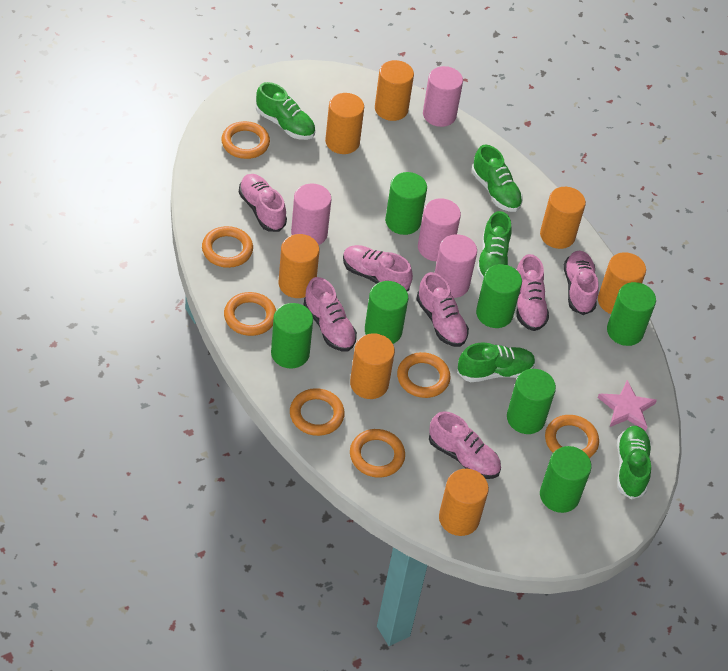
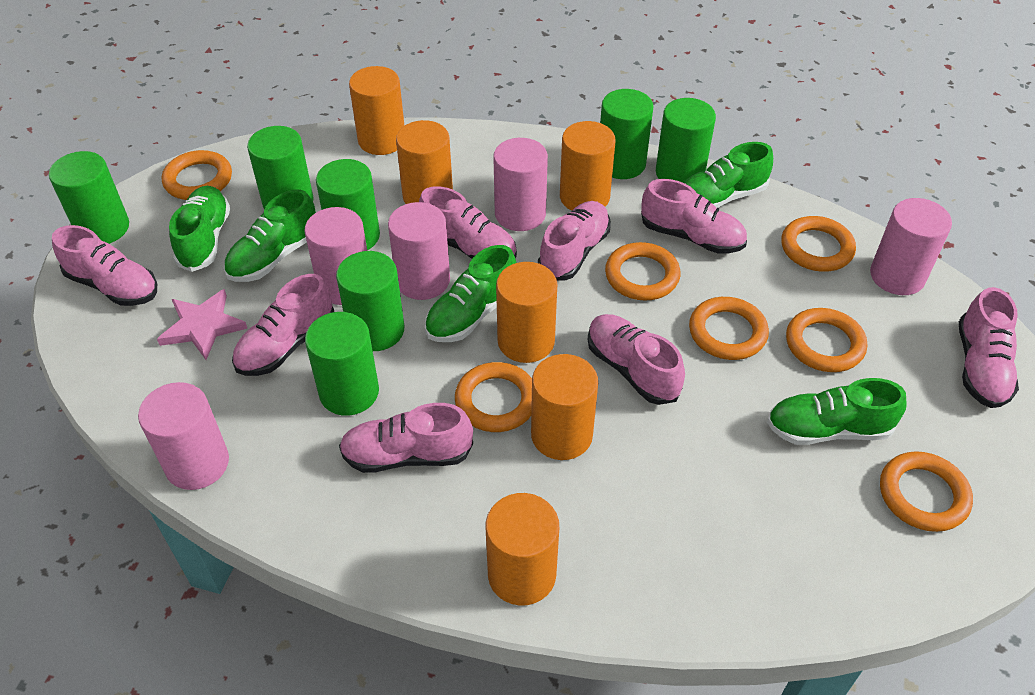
orange cylinder: [279,234,319,298] [325,93,364,154] [350,333,395,399] [375,60,414,121] [439,469,489,536] [540,187,586,249] [598,252,646,314] = 7 -> [349,66,405,155] [396,120,453,204] [486,493,559,606] [496,262,557,363] [531,354,598,460] [560,121,616,211] = 6
pink cylinder: [291,184,331,245] [418,198,461,261] [423,66,463,127] [435,234,477,298] = 4 -> [138,382,229,490] [304,207,367,305] [388,202,450,300] [493,138,548,231] [870,198,952,295] = 5
pink shoe: [239,174,287,232] [304,277,357,351] [343,245,413,291] [416,272,469,347] [429,411,501,479] [516,254,549,331] [564,251,599,315] = 7 -> [52,225,157,306] [232,274,334,376] [339,403,473,473] [419,186,517,259] [538,201,610,281] [588,314,685,405] [641,179,747,253] [959,287,1019,408] = 8

